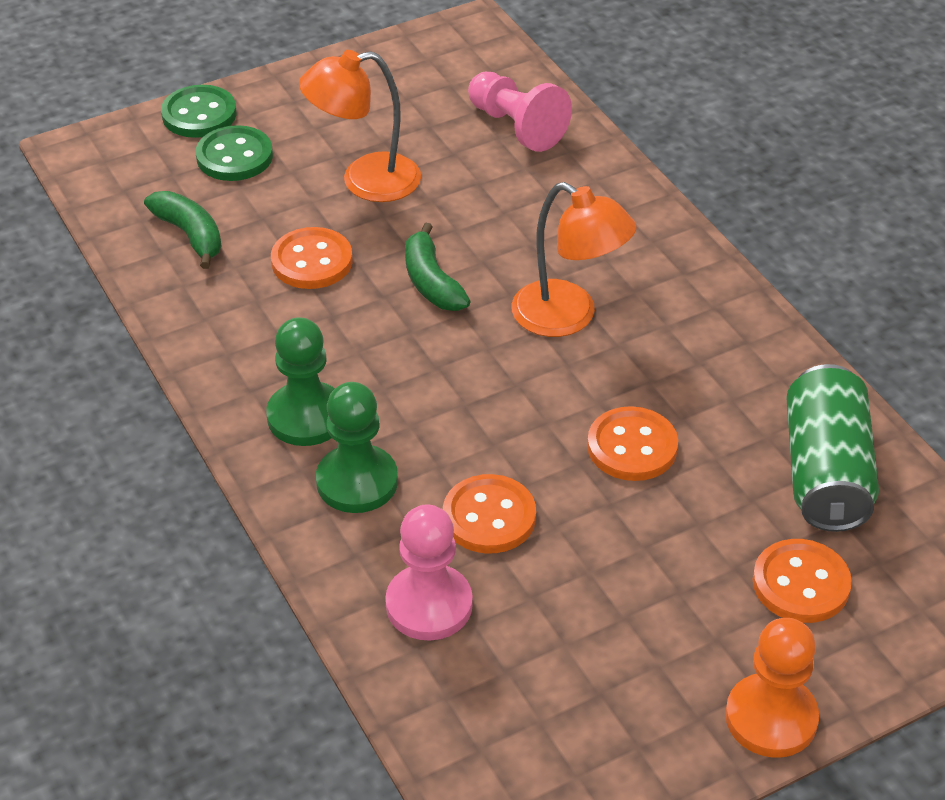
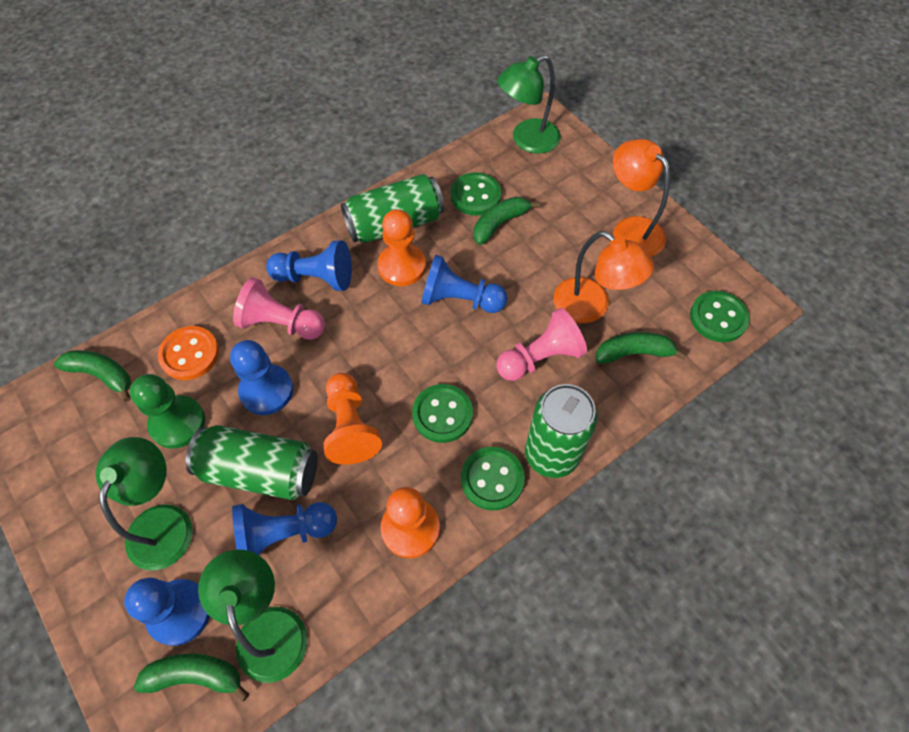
blue pawn: none = 0 -> [124,578,210,646] [230,340,293,415] [232,502,337,555] [266,240,352,291] [421,254,507,313] = 5
green banana: [144,191,222,269] [405,223,471,311] = 2 -> [54,350,131,402] [134,653,249,702] [474,197,540,245] [596,332,687,364] = 4
green button: [161,85,236,138] [196,125,273,181] = 2 -> [412,384,473,443] [451,172,501,216] [461,447,525,511] [690,291,750,342] = 4
green can: [786,364,879,532] = 1 -> [186,425,318,500] [341,174,444,243] [525,384,598,478] = 3
green lamp: none = 0 -> [96,437,193,570] [198,550,308,683] [497,55,561,154] = 3
green pawn: [266,317,335,446] [316,382,398,513] = 2 -> [130,374,205,449] = 1
orange button: [271,227,353,289] [443,474,536,554] [587,406,678,481] [753,539,852,623] = 4 -> [158,326,219,380] = 1
orange pawn: [725,618,819,758] = 1 -> [323,373,382,465] [378,209,426,286] [381,487,440,558] = 3

